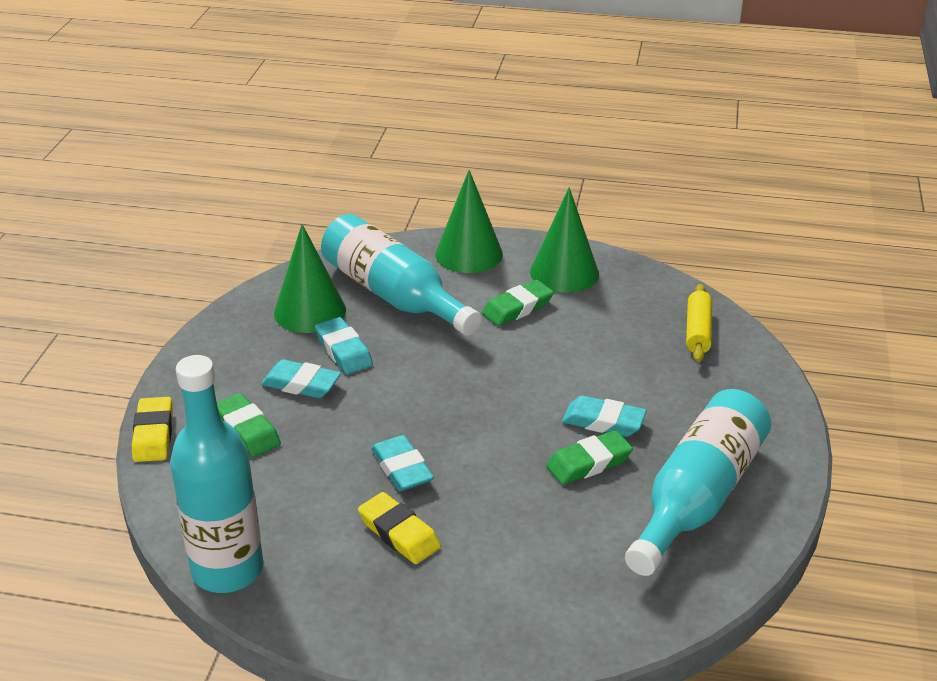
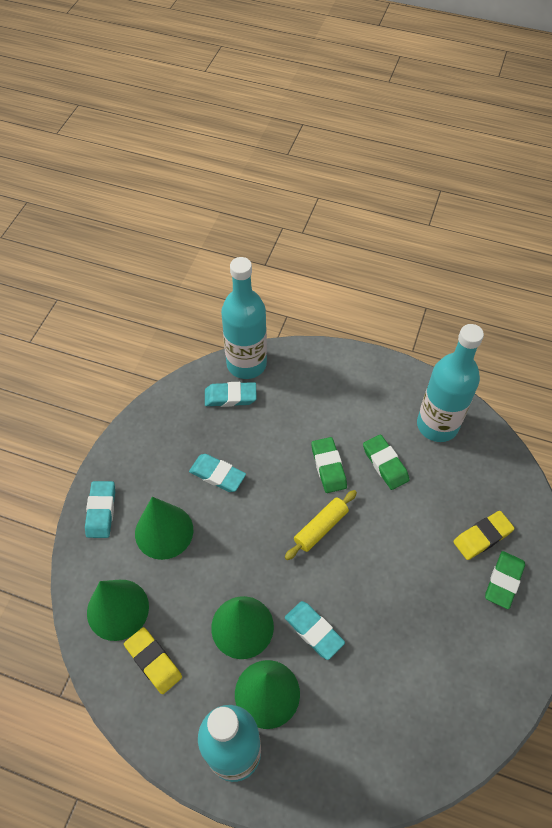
green cone: [274,224,346,333] [435,170,503,273] [530,187,599,293] = 3 -> [87,580,149,641] [135,497,193,560] [211,596,274,659] [235,660,300,729] = 4

